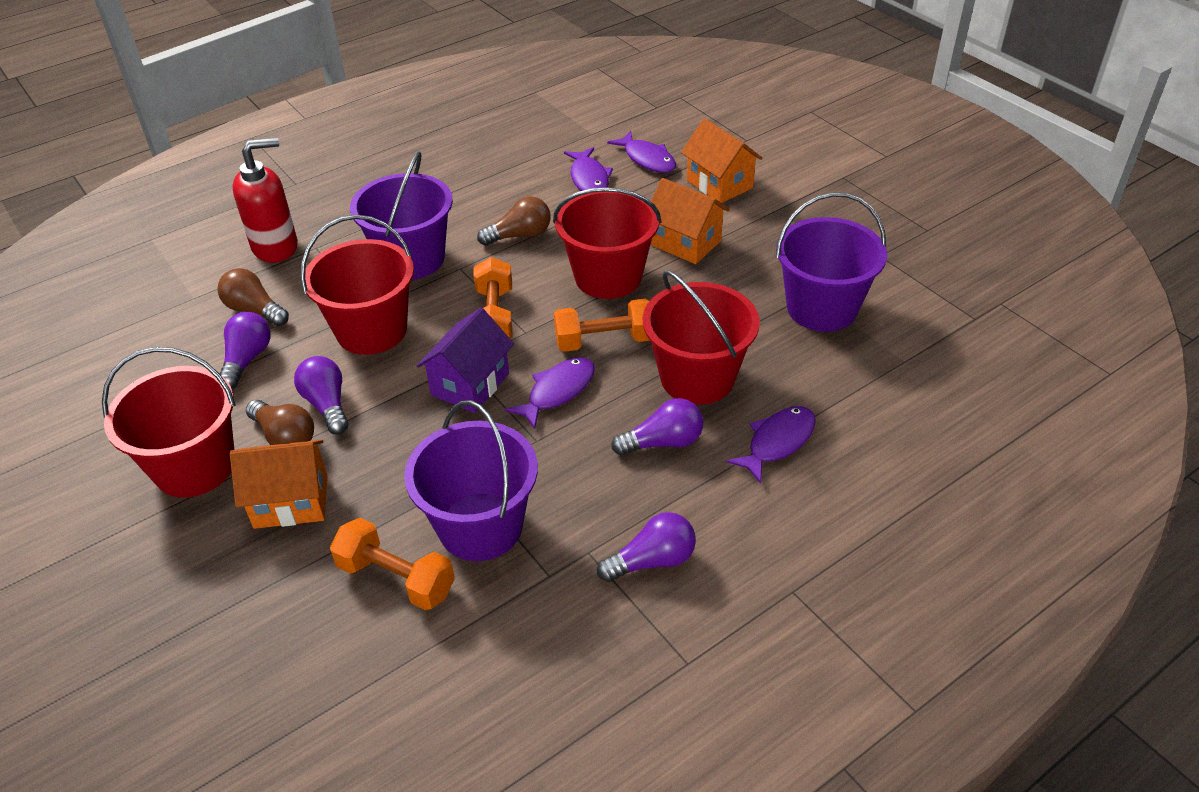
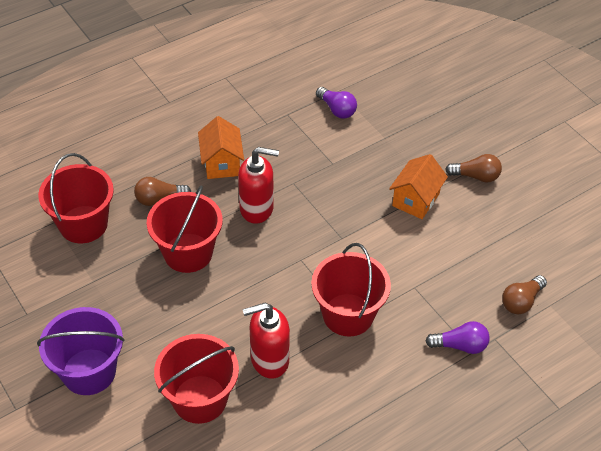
orange dumbbell: [330,518,455,610] [473,257,513,339] [554,299,650,352] = 3 -> none = 0
orange house: [230,440,327,529] [650,178,730,264] [681,119,763,203] = 3 -> [198,116,244,179] [389,154,448,219] = 2
purple bucket: [350,151,453,280] [404,400,538,561] [776,192,887,332] = 3 -> [37,307,125,395] = 1
purple fish: [505,357,595,429] [564,147,613,191] [607,131,676,173] [726,406,816,484] = 4 -> none = 0
purple house: [417,308,514,413] = 1 -> none = 0
purple light bulb: [219,312,270,389] [294,356,348,434] [597,512,696,582] [611,398,703,456] = 4 -> [316,87,357,119] [425,321,490,354] = 2
red soap dispenser: [232,137,298,263] = 1 -> [238,147,279,224] [242,303,290,379] = 2

